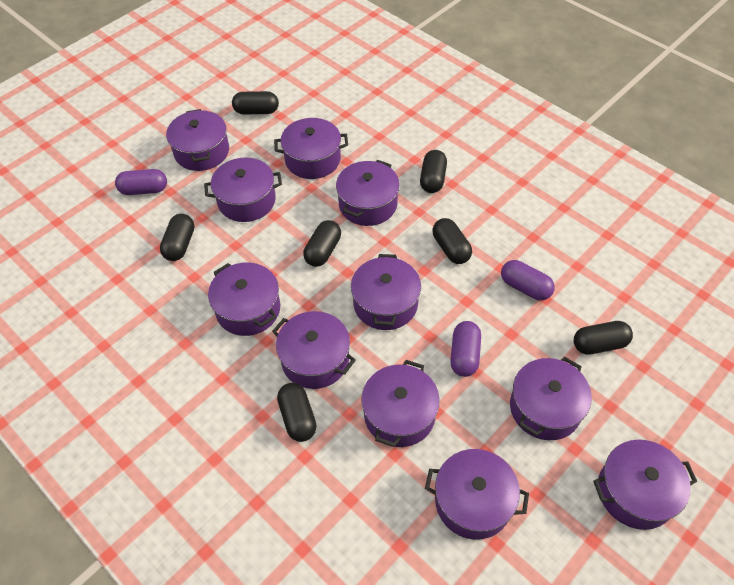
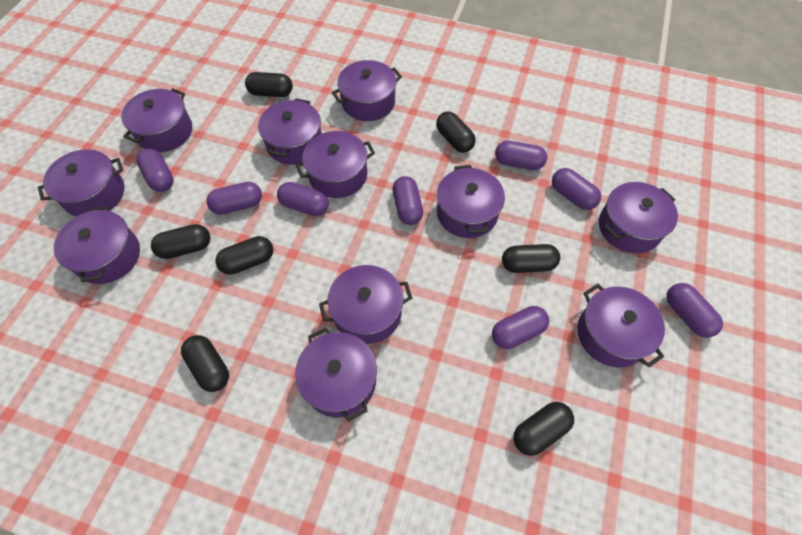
purple capsule: [115,169,167,195] [450,321,481,377] [501,260,555,301] = 3 -> [136,148,174,192] [207,182,262,215] [277,182,329,216] [393,176,423,225] [492,306,549,349] [495,141,547,170] [552,168,601,210] [666,283,723,338] = 8

